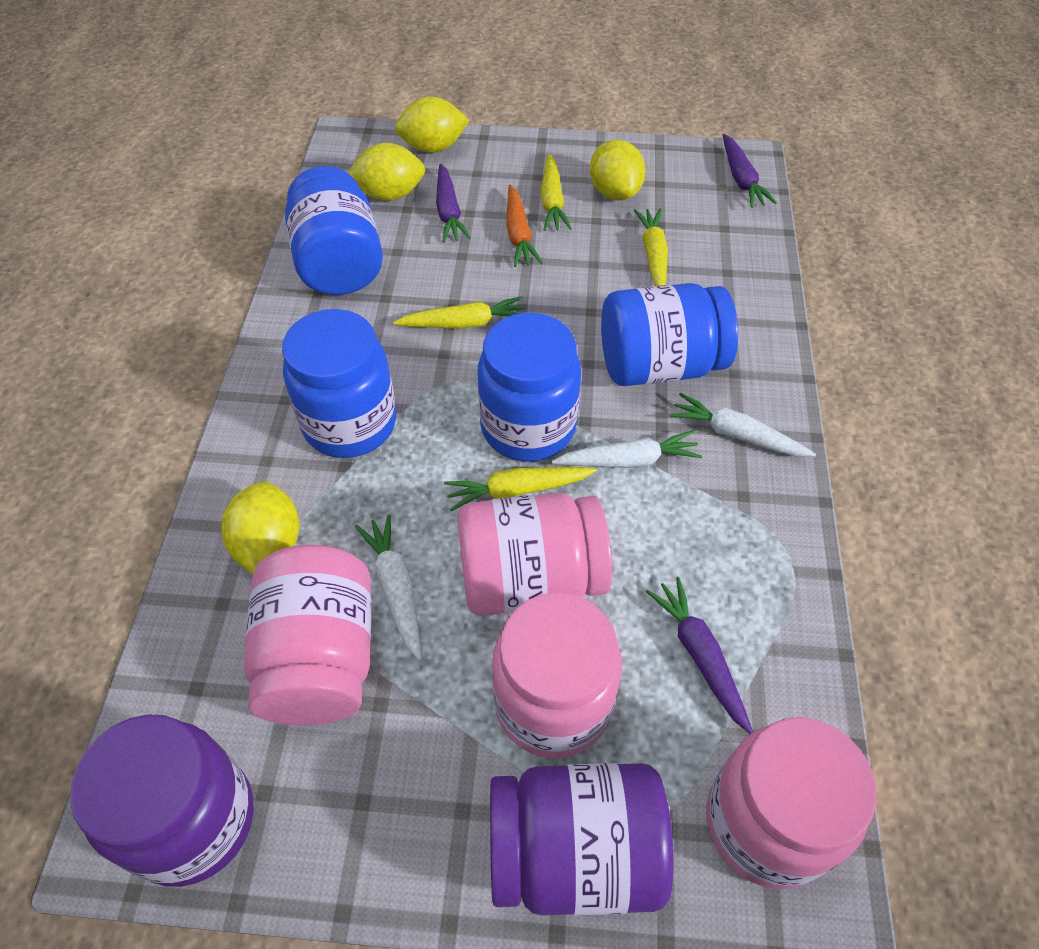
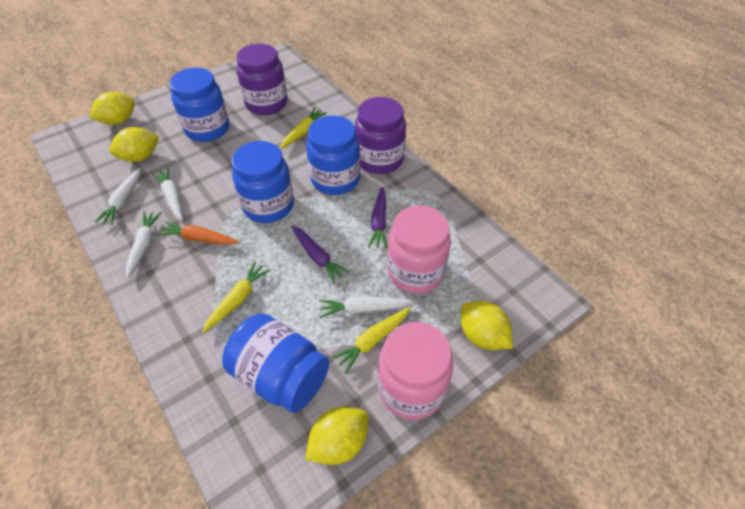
pink jar: [244,545,372,726] [457,493,612,616] [492,592,622,758] [706,717,877,890] = 4 -> [378,322,453,420] [387,205,451,294] = 2
purple carrot: [436,164,471,243] [646,577,753,734] [723,134,777,208] = 3 -> [291,226,350,283] [368,187,388,248] = 2
white carrot: [355,514,422,660] [551,430,702,468] [670,393,816,457] = 3 -> [95,168,141,225] [126,212,162,279] [152,167,183,220] [319,296,412,318] = 4
yellow carrot: [393,297,525,329] [444,467,597,511] [541,153,572,231] [634,209,668,286] = 4 -> [202,262,270,333] [280,108,327,149] [331,307,410,373] = 3

